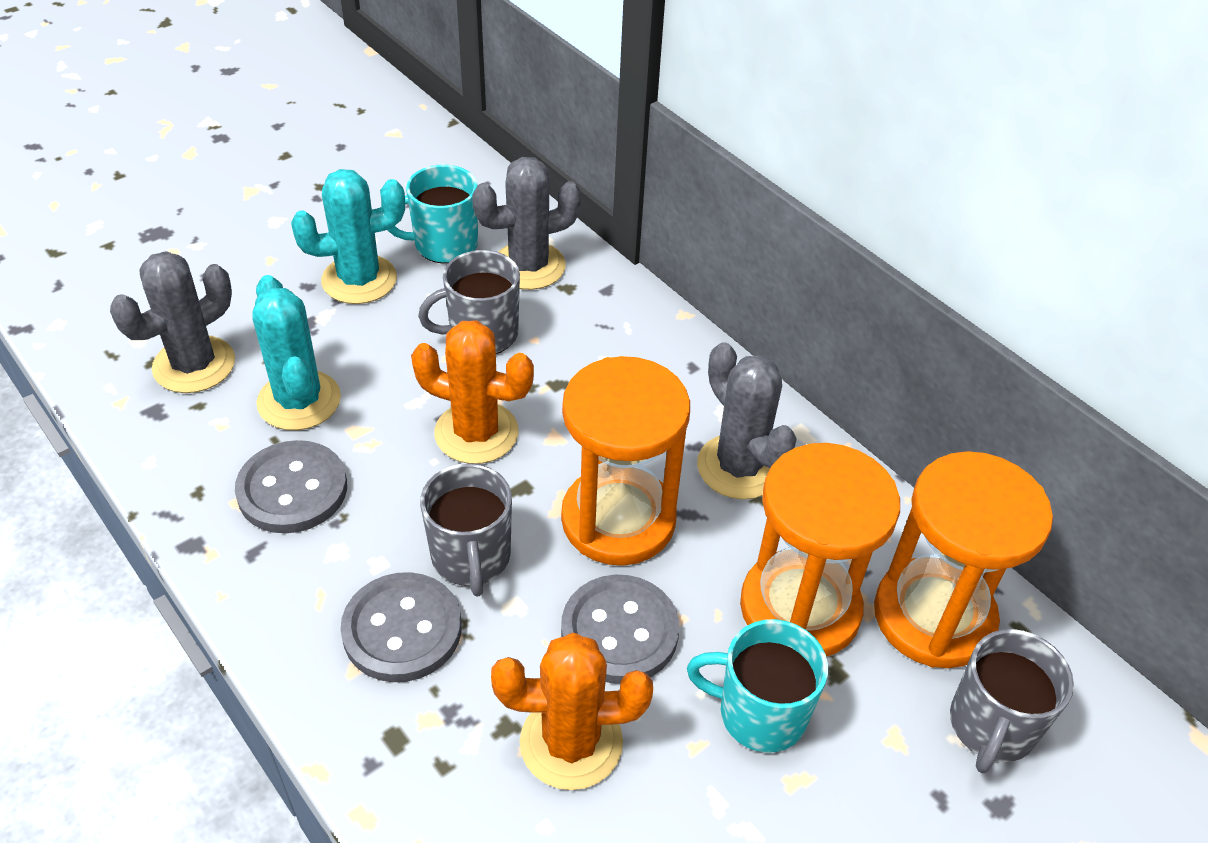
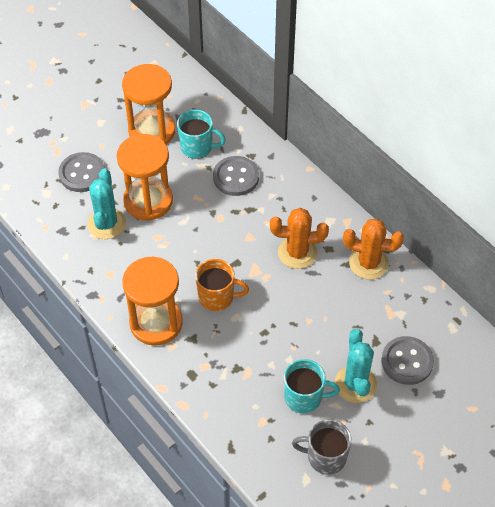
grey cactus: [110,251,235,393] [472,157,582,290] [697,342,797,500] = 3 -> none = 0
grey mug: [418,250,520,354] [420,463,512,597] [950,629,1074,773] = 3 -> [292,419,352,475] = 1
orange mug: none = 0 -> [195,259,249,311] = 1

